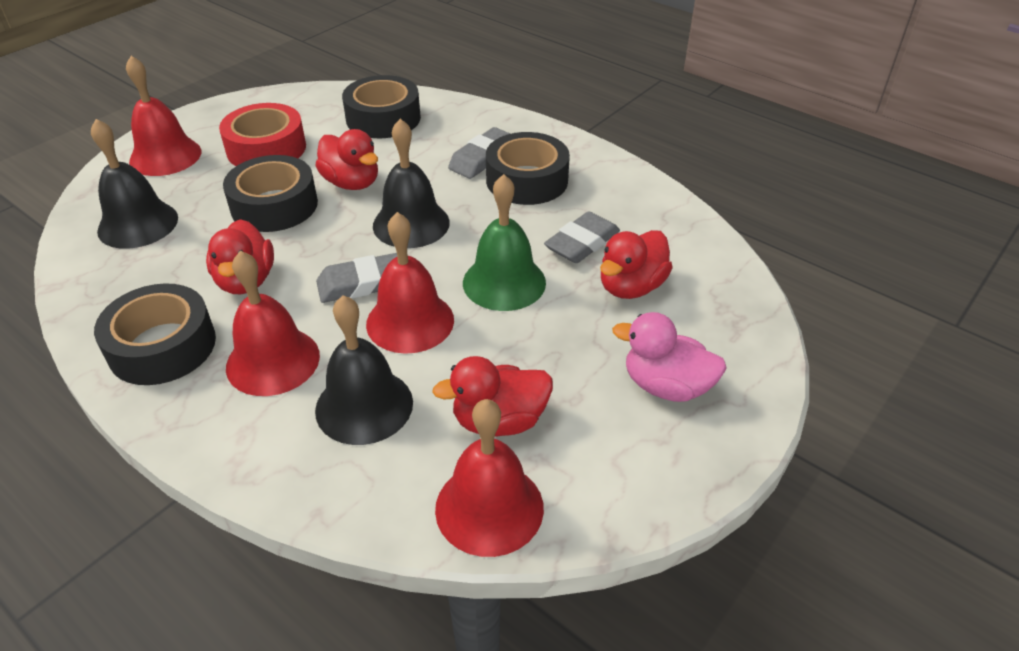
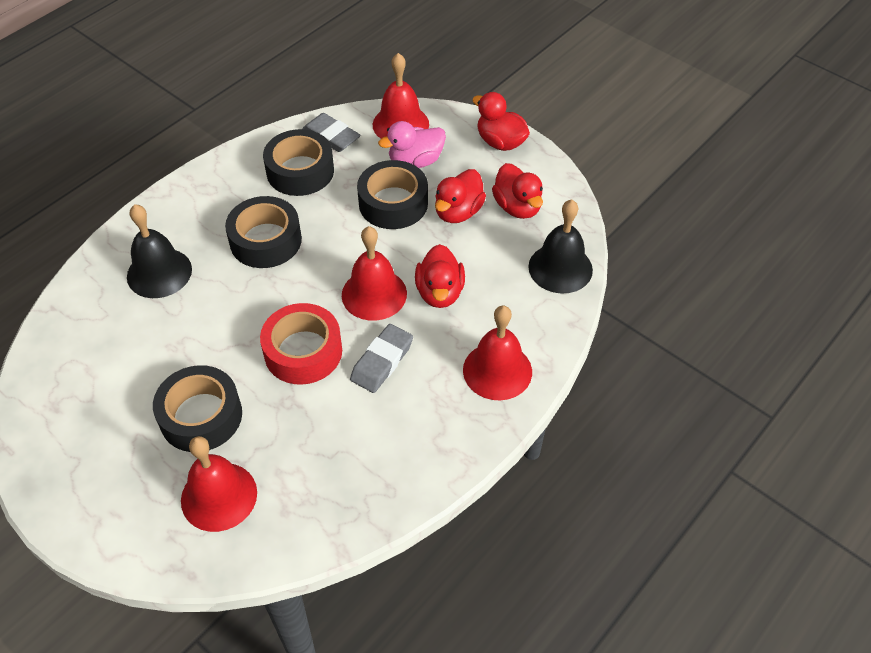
black bell: [91,119,178,249] [315,295,413,445] [373,119,450,248] = 3 -> [127,204,192,298] [528,199,593,293] = 2
green bell: [463,174,546,311] = 1 -> none = 0
grey eraser: [316,253,397,303] [448,127,510,179] [544,211,620,263] = 3 -> [302,113,361,152] [350,324,413,393] = 2

